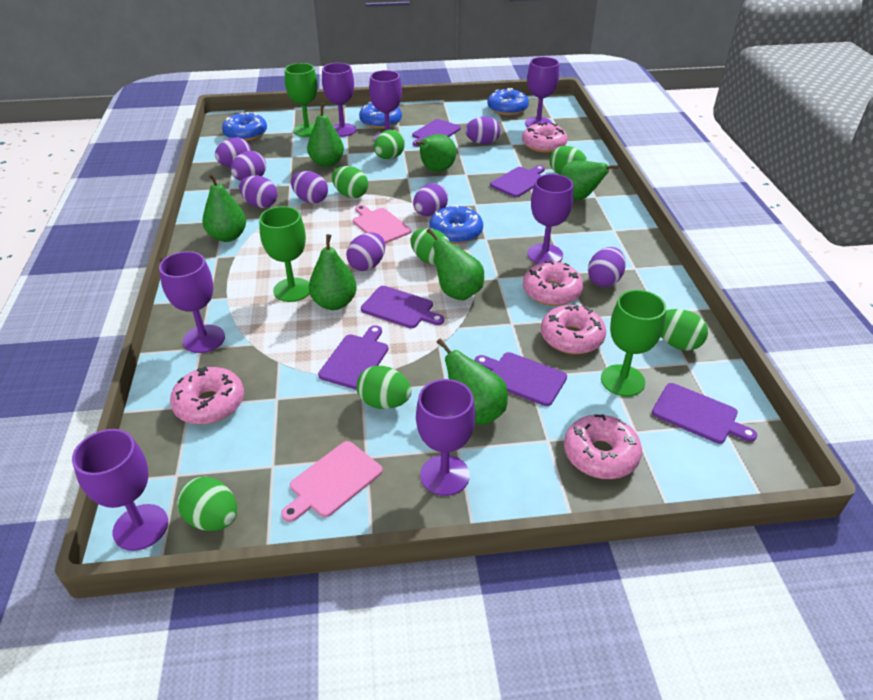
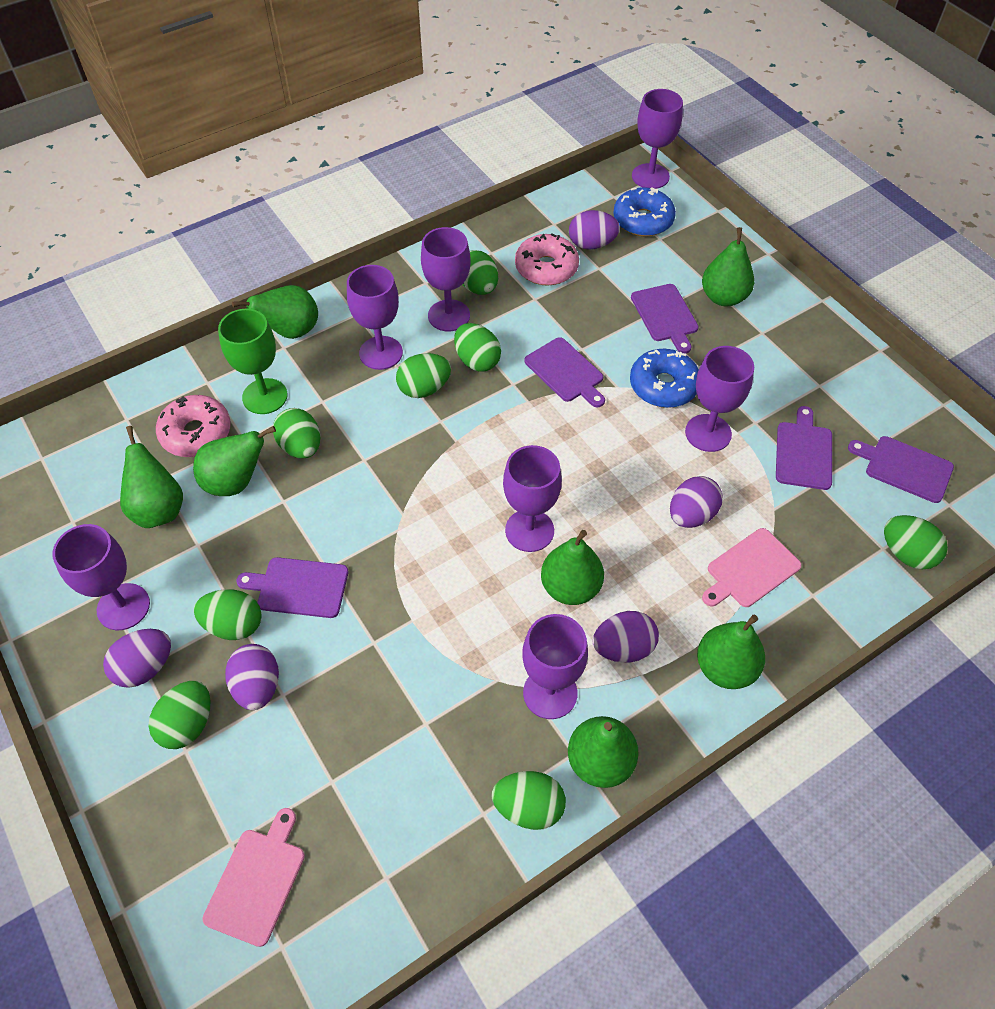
blue donut: [222,112,267,141] [359,102,402,129] [429,205,483,244] [488,88,529,116] = 4 -> [613,187,676,236] [630,349,699,408] = 2
green egg: [177,477,237,531] [332,166,368,198] [356,366,412,409] [374,130,405,159] [410,228,450,265] [549,146,587,174] [661,309,708,351] = 7 -> [148,681,210,749] [194,589,262,640] [273,408,320,459] [396,353,451,398] [454,323,501,372] [462,250,498,295] [492,771,566,830] [884,515,948,569] = 8
green goblet: [259,206,309,302] [285,63,317,137] [601,290,666,396] = 3 -> [218,309,287,414] = 1
pink donut: [170,366,244,425] [522,122,567,153] [523,260,583,306] [541,305,606,354] [564,414,642,479] = 5 -> [156,395,231,457] [515,234,579,285] = 2
purple cutting board: [318,325,388,390] [361,286,444,328] [412,119,461,147] [474,352,567,406] [490,165,545,197] [652,383,757,444] = 6 -> [236,557,348,618] [524,337,605,407] [631,284,699,353] [776,406,832,490] [848,436,954,503] = 5
purple egg: [215,137,251,167] [231,151,266,181] [239,176,277,208] [291,171,328,204] [346,232,385,271] [413,183,448,216] [465,116,500,144] [588,247,626,287] = 8 -> [103,629,171,688] [225,644,279,710] [569,210,620,250] [593,611,659,663] [670,476,723,528] = 5

